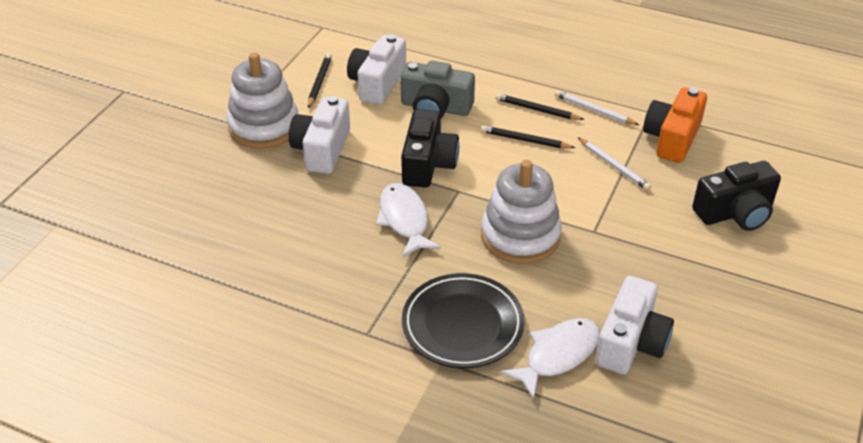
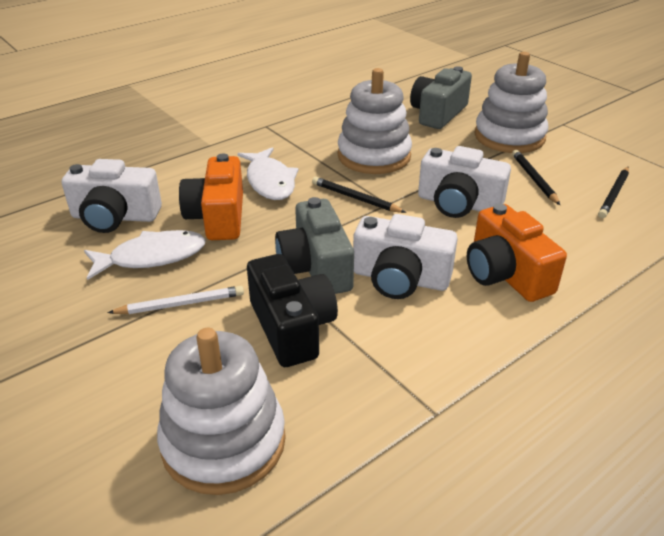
black camera: [401,109,459,188] [692,161,781,231] = 2 -> [247,254,338,367] = 1
black plate: [402,273,525,368] = 1 -> none = 0
grey camera: [400,60,475,118] = 1 -> [275,197,354,294] [410,66,472,129] = 2
orange camera: [643,87,707,163] = 1 -> [179,153,243,240] [467,203,567,302] = 2
white pencil: [555,90,639,125] [578,137,652,191] = 2 -> [108,286,244,314] = 1
white stacking toy: [227,52,298,149] [481,160,562,264] = 2 -> [157,327,286,495] [338,68,412,174] [474,52,548,153] = 3

